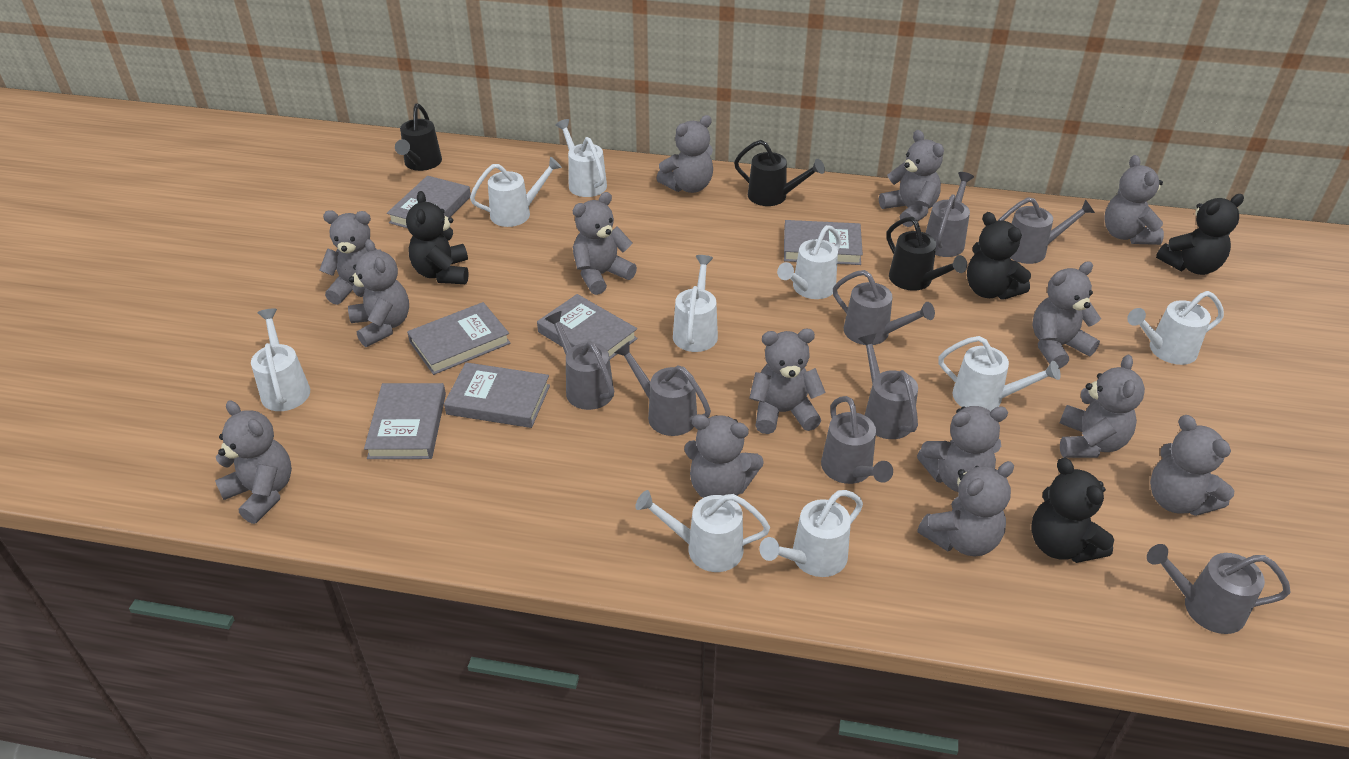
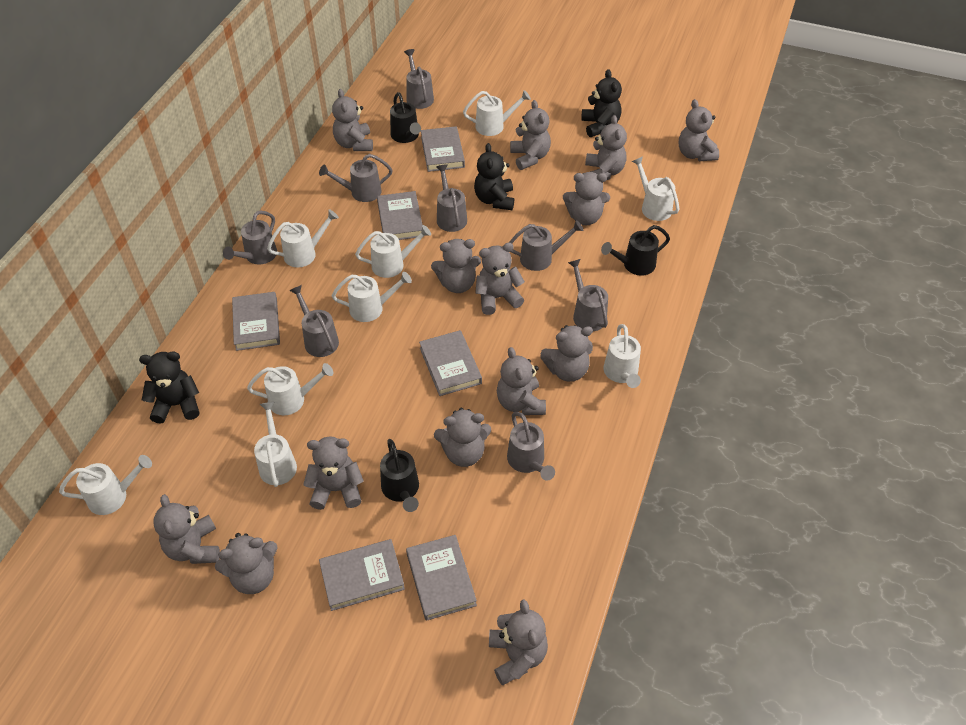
black teddy bear: [406,191,469,284] [967,212,1031,300] [1031,457,1114,563] [1156,194,1244,275] = 4 -> [139,351,199,424] [474,143,514,210] [581,69,622,137] = 3

